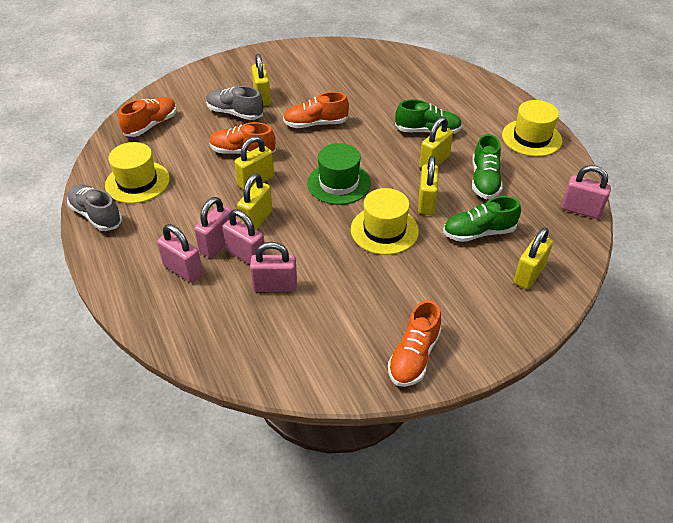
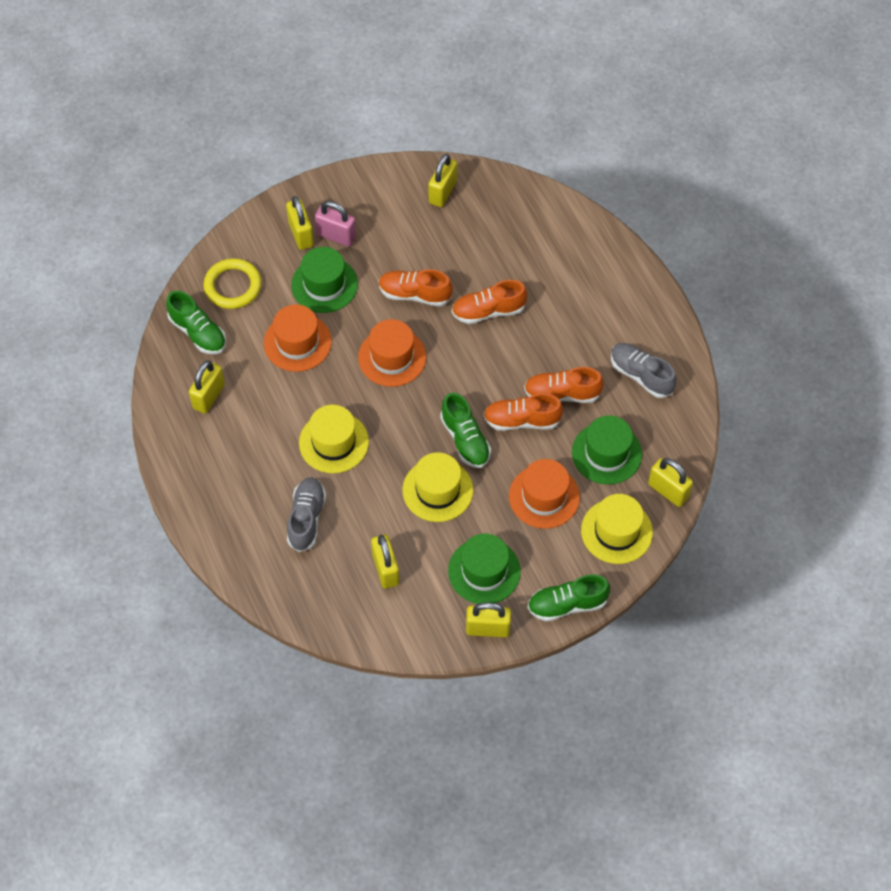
green hat: [307,143,371,205] = 1 -> [291,247,358,313] [448,534,521,604] [572,416,642,485] = 3
orange hat: none = 0 -> [264,305,332,372] [358,319,426,387] [509,459,580,529] = 3
pink padlock: [157,224,203,283] [194,197,232,258] [222,209,266,265] [250,242,297,292] [561,165,611,219] = 5 -> [315,201,356,247] = 1
yellow ring: none = 0 -> [203,258,262,309] = 1

